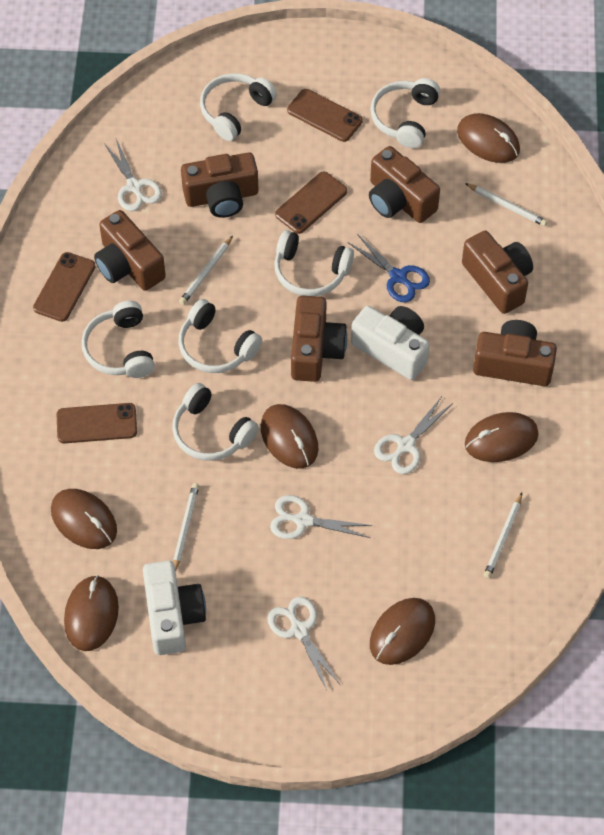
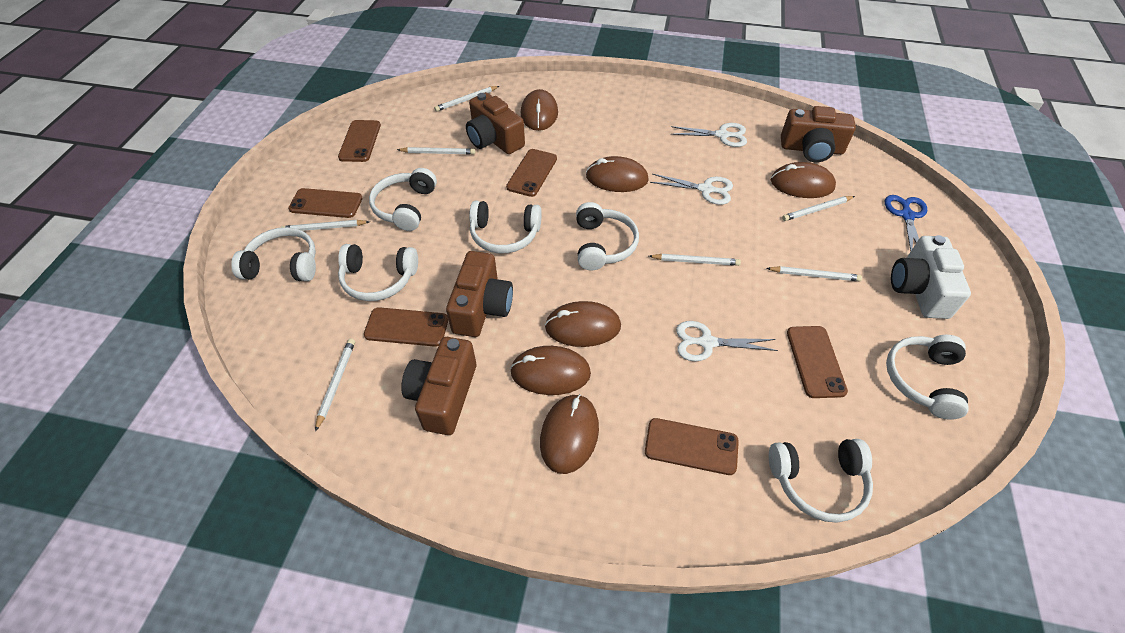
brown camera: [94,210,166,291] [181,152,258,218] [291,295,347,382] [369,146,440,223] [462,231,533,314] [473,320,557,386] = 6 -> [401,337,476,435] [446,251,513,337] [466,92,525,154] [781,106,856,162] = 4
brown phone: [33,252,96,322] [57,403,137,444] [275,171,347,234] [287,89,363,142] = 4 -> [288,188,362,218] [338,120,381,162] [364,307,448,347] [506,149,557,197] [645,418,739,475] [787,326,848,398] = 6
white camera: [143,561,206,655] [351,306,430,380] = 2 -> [891,235,971,319] = 1
white headphones: [82,301,155,378] [172,383,259,461] [178,299,262,373] [200,73,277,141] [274,230,354,296] [370,78,440,148] = 6 -> [231,227,316,281] [338,244,418,301] [369,168,437,231] [469,200,542,253] [576,202,639,271] [769,439,873,523] [886,335,969,420] = 7
white pencil: [173,483,199,571] [179,236,233,305] [465,183,547,226] [484,493,522,579] = 4 -> [280,220,370,231] [315,339,355,432] [397,147,475,155] [434,86,499,112] [649,254,741,266] [766,266,862,282] [782,196,855,221] = 7
white scissors: [104,139,162,211] [268,597,340,690] [270,495,373,539] [374,396,453,474] = 4 -> [650,174,733,205] [671,123,747,147] [676,321,778,361] = 3

